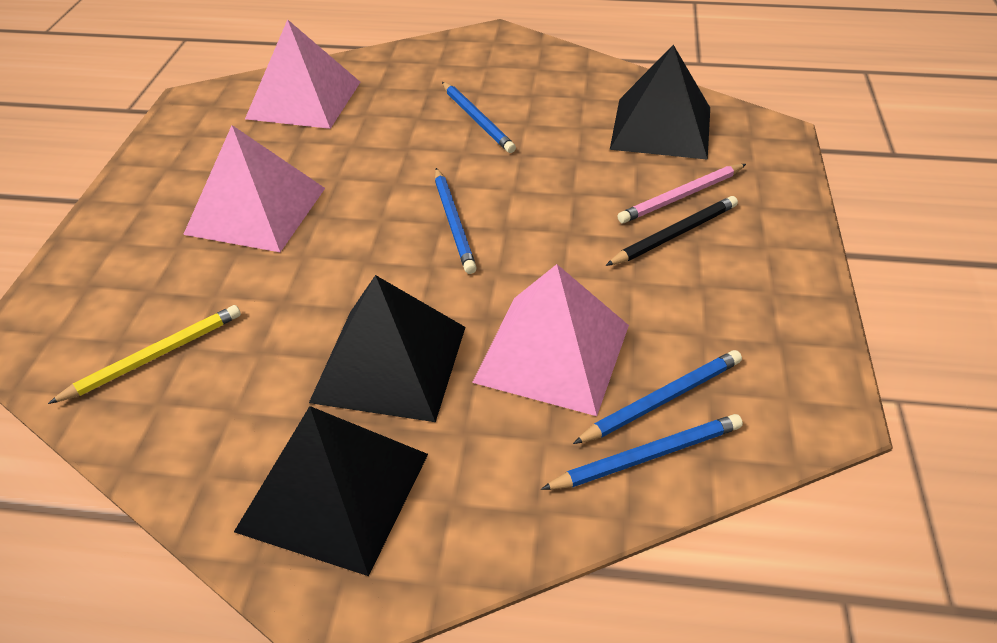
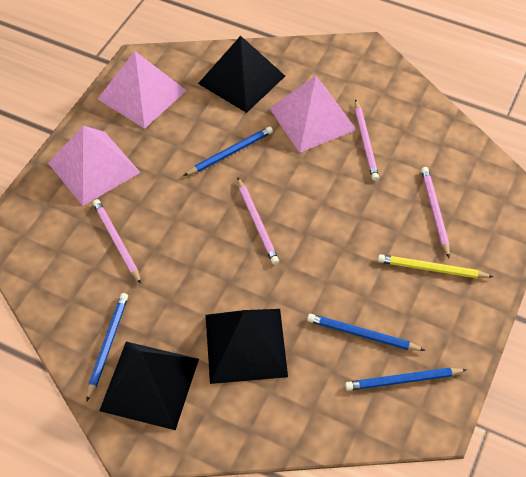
black pencil: [605,196,738,266] = 1 -> none = 0
pink pencil: [618,164,746,223] = 1 -> [93,199,141,284] [237,177,279,265] [355,99,379,181] [421,167,450,258] = 4

